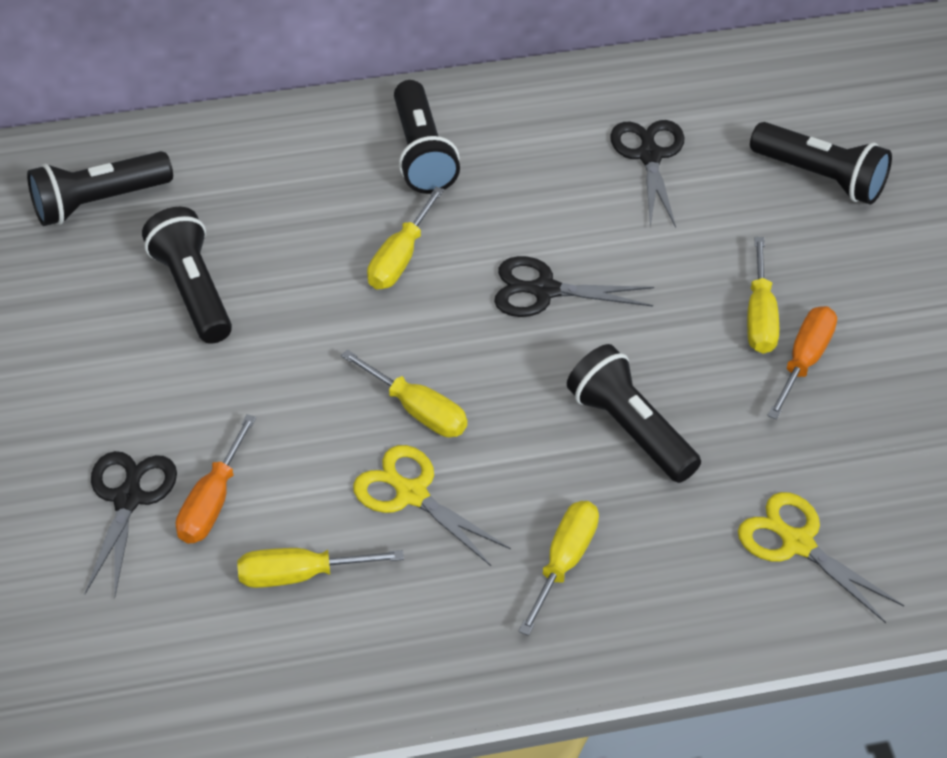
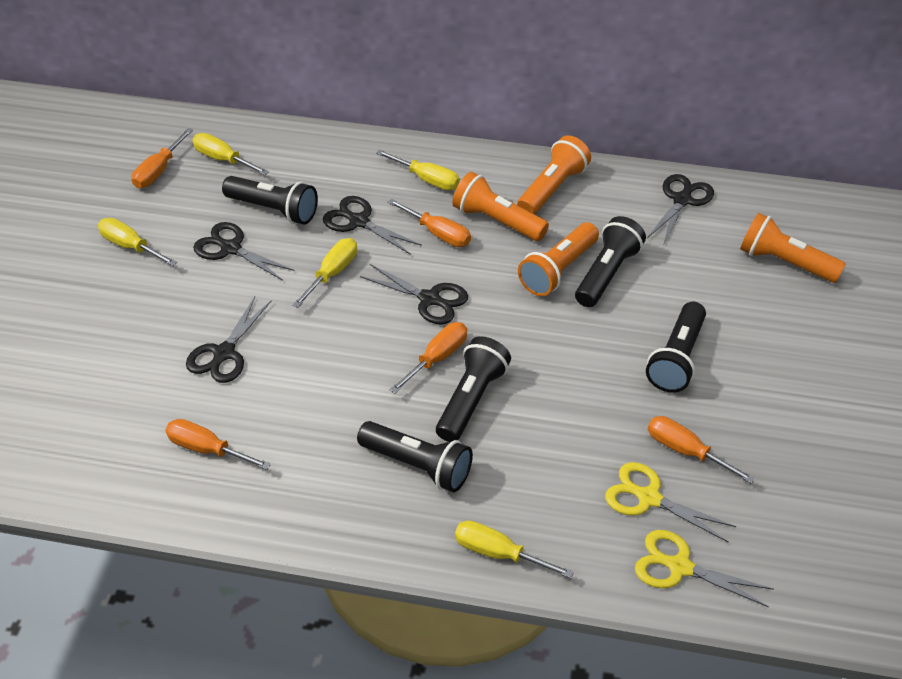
black scissors: [85,451,177,598] [494,256,654,317] [610,120,685,228] = 3 -> [186,297,271,383] [193,222,295,281] [323,196,422,255] [360,264,468,324] [647,174,714,246] = 5
orange flashlight: none = 0 -> [452,172,549,241] [517,135,591,214] [518,222,599,296] [740,213,846,283] = 4
orange screwdriver: [176,414,256,543] [767,306,837,420] = 2 -> [132,128,193,188] [165,419,271,470] [388,199,471,247] [390,322,467,394] [648,416,755,484] = 5

